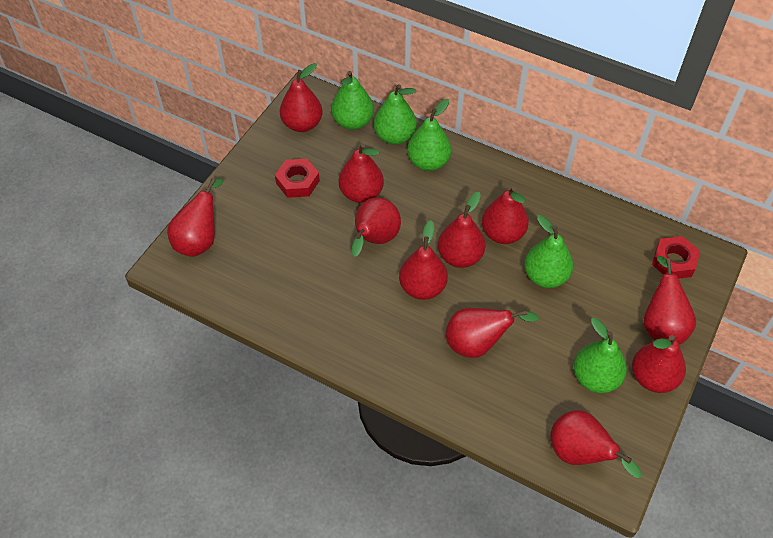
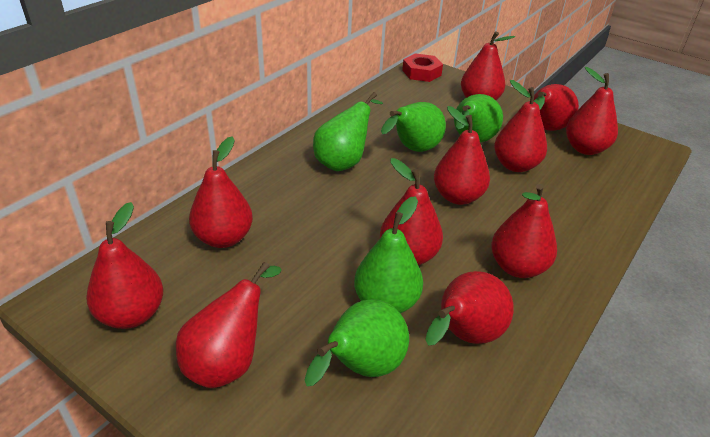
red nut: [275,159,320,198] [652,236,700,279] = 2 -> [402,53,443,82] = 1

